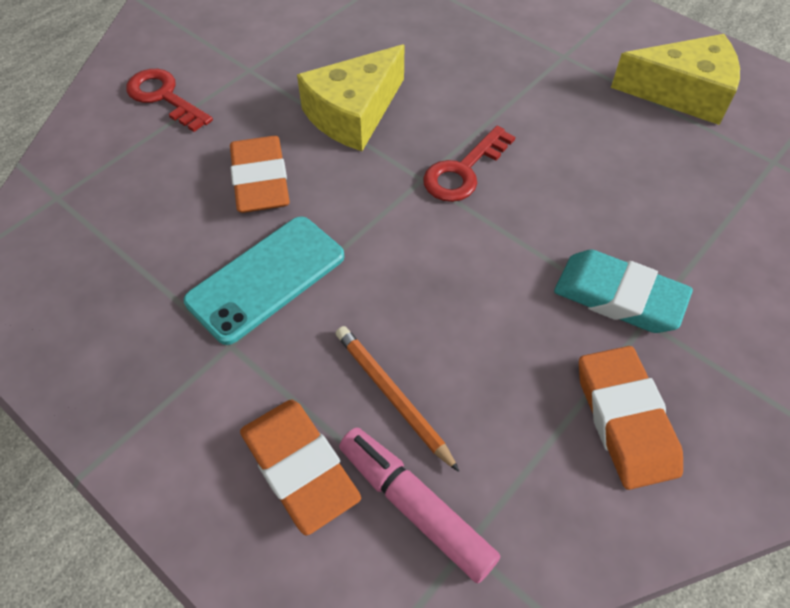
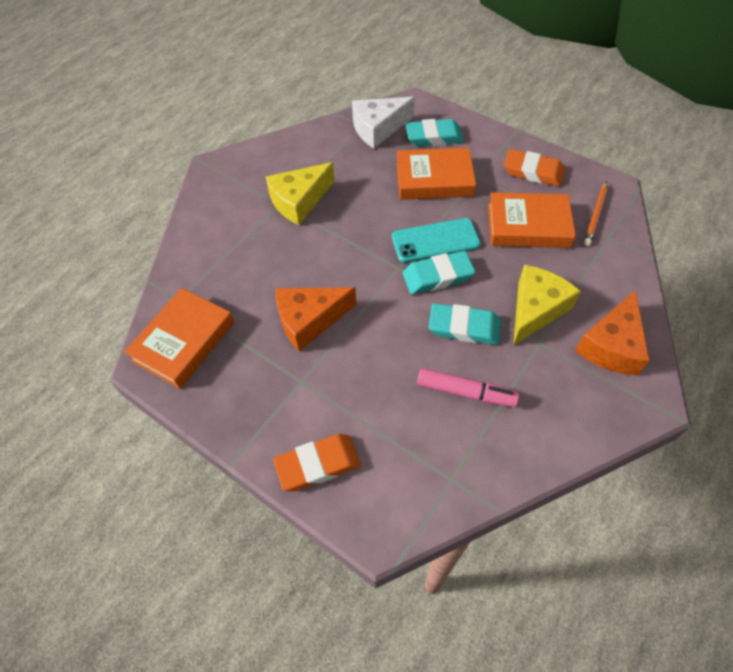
orange book: none = 0 -> [124,288,234,389] [396,148,476,200] [488,192,576,248] = 3
orange cheese: none = 0 -> [276,287,357,352] [575,290,650,376] = 2
orange eraser: [230,136,290,213] [240,400,361,535] [579,346,683,490] = 3 -> [273,434,361,491] [504,149,565,187] = 2
red key: [126,69,213,132] [423,126,515,202] = 2 -> none = 0
turquoise eraser: [554,249,693,333] = 1 -> [403,251,475,294] [405,119,464,146] [429,303,501,345] = 3
white cheese: none = 0 -> [352,97,415,148] = 1

